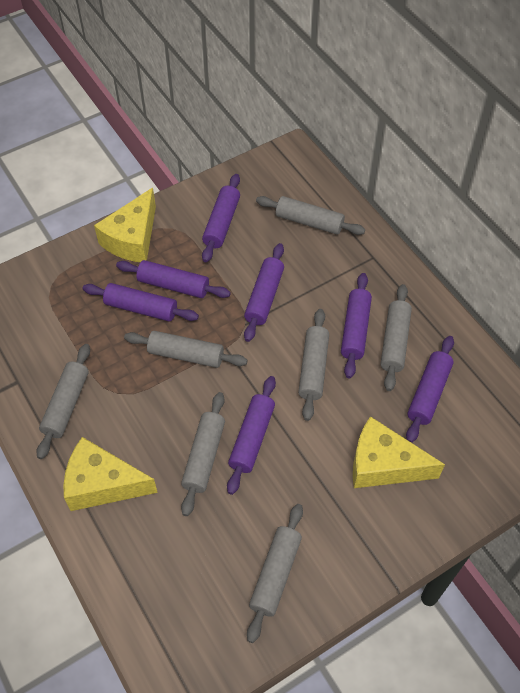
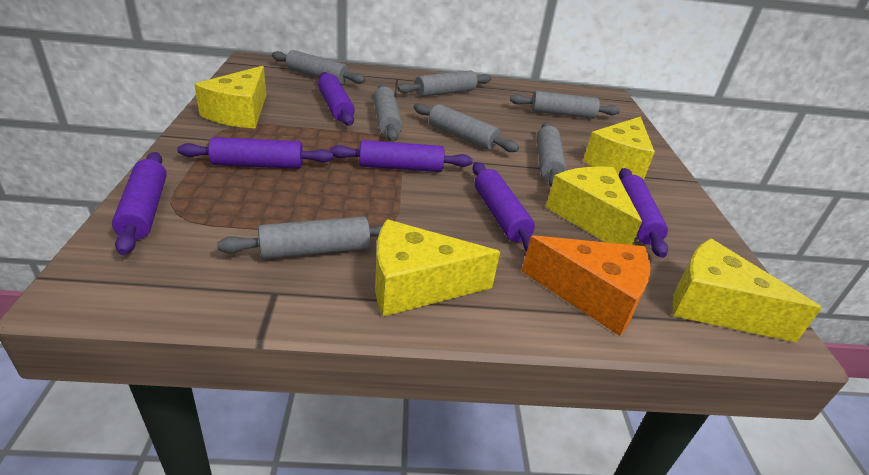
orange cheese: none = 0 -> [522,235,651,336] = 1
purple rolling pin: [82,283,199,321] [116,260,231,298] [202,174,240,262] [227,376,276,495] [244,243,284,342] [341,273,372,379] [406,336,454,443] = 7 -> [112,152,167,255] [177,137,333,169] [318,72,355,126] [330,140,473,172] [472,162,535,251] [619,168,668,258] = 6
yellow cheese: [63,437,158,511] [94,188,156,262] [353,416,445,488] = 3 -> [194,66,266,129] [375,219,500,317] [546,166,642,245] [583,116,655,180] [672,239,822,342] = 5

